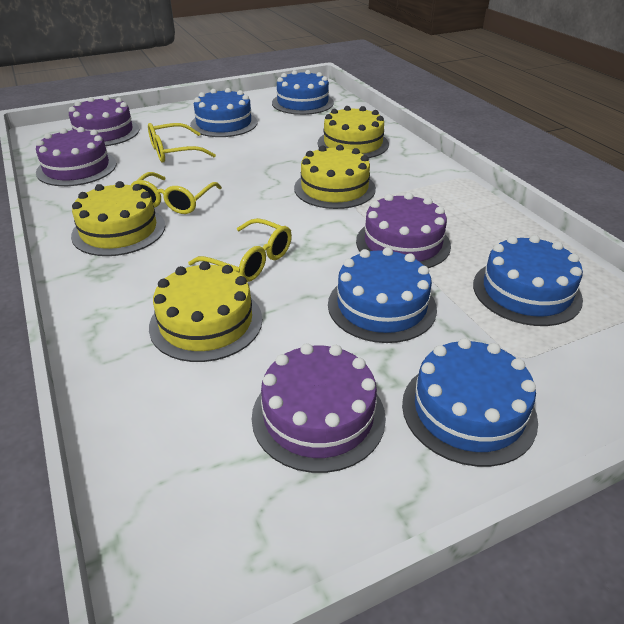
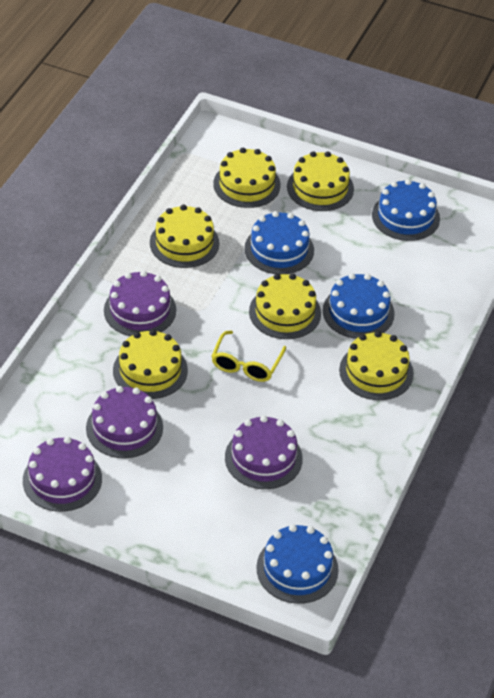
blue cake: [190,88,257,137] [272,70,334,115] [328,247,437,343] [402,338,538,467] [473,235,583,326] = 5 -> [245,211,314,274] [256,524,339,604] [323,273,395,339] [372,179,440,241] = 4
yellow cake: [71,181,165,256] [149,261,262,362] [294,145,376,209] [318,106,389,158] = 4 -> [113,329,188,399] [150,205,219,268] [213,148,281,208] [249,273,321,339] [287,151,354,211] [339,331,414,400] = 6
yellow glasses: [131,172,222,214] [148,123,216,163] [188,218,292,282] = 3 -> [211,330,286,382] = 1

